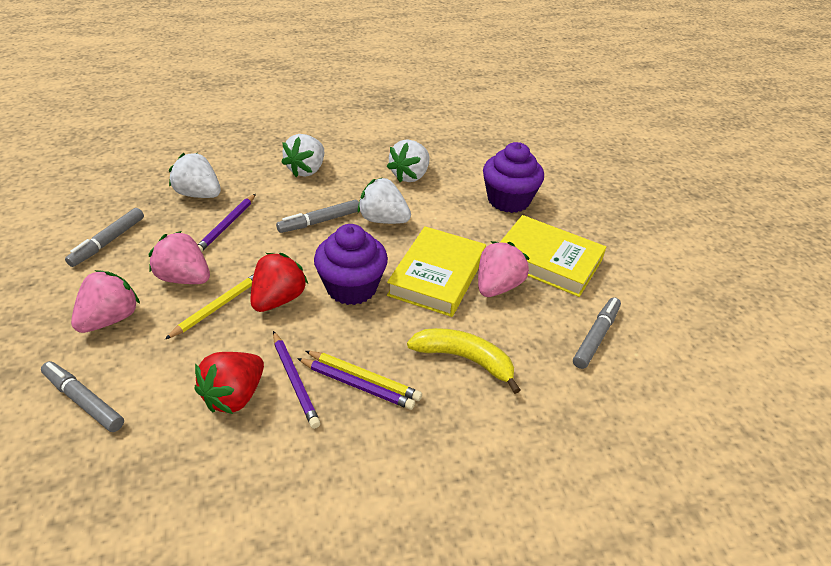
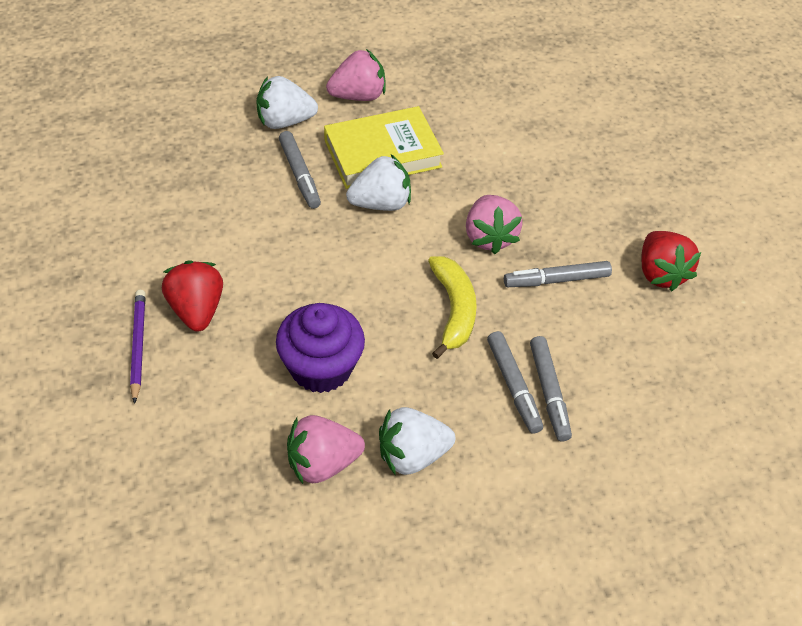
purple cupcake: [314,224,388,305] [483,142,544,213] = 2 -> [276,303,365,393] = 1
purple pencil: [197,194,256,252] [273,331,321,429] [297,358,415,410] = 3 -> [130,290,145,404] = 1
white strawberry: [169,153,221,198] [281,134,324,177] [358,177,411,224] [387,139,430,182] = 4 -> [256,76,318,129] [346,154,411,211] [379,407,455,476] = 3
yellow book: [387,226,486,317] [500,215,606,297] = 2 -> [324,106,444,189] = 1
yellow pencil: [165,274,254,339] [306,351,422,401] = 2 -> none = 0

